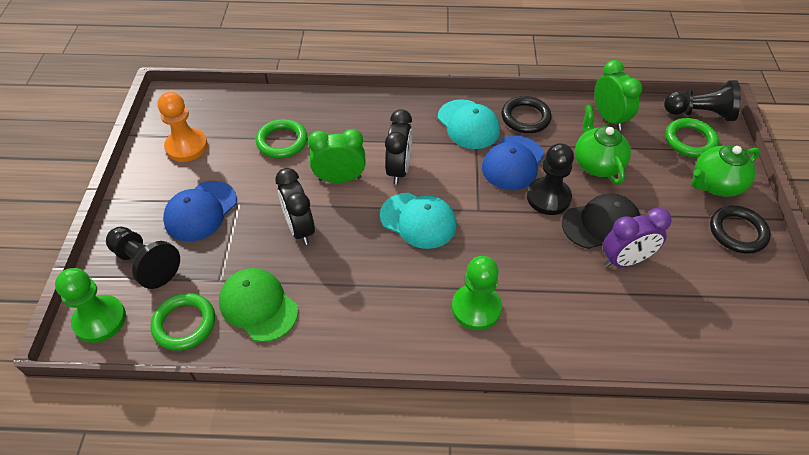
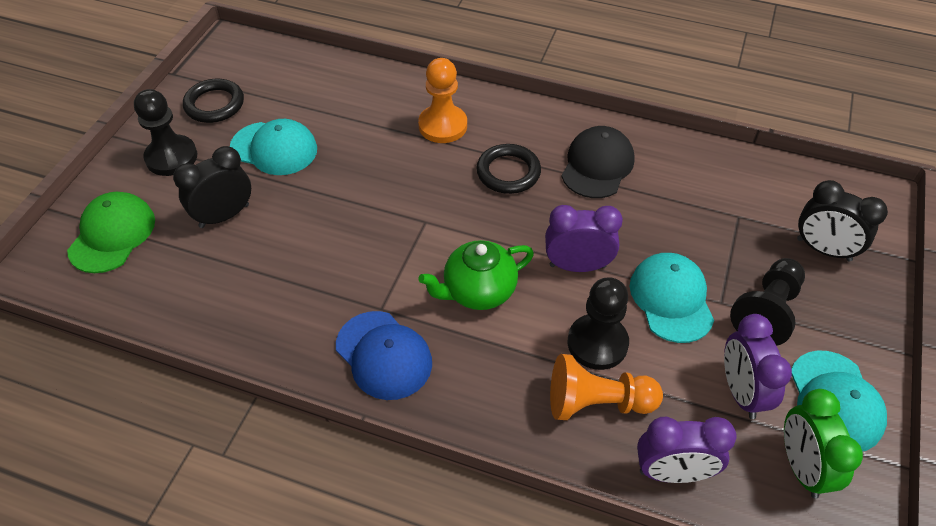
blue cap: [163,181,237,242] [482,136,544,190] = 2 -> [336,311,432,400] = 1
green clock: [308,129,366,183] [594,60,642,130] = 2 -> [784,389,863,499] = 1
green pawn: [55,268,126,343] [452,256,502,330] = 2 -> none = 0
green ring: [150,293,215,351] [256,119,307,158] [665,118,719,157] = 3 -> none = 0
green teapot: [575,105,631,184] [692,145,760,197] = 2 -> [418,240,534,310] = 1
orange pawn: [157,92,208,162] = 1 -> [418,58,467,143] [550,354,663,420] = 2
purple clock: [603,208,672,267] = 1 -> [545,205,623,272] [637,416,737,483] [724,314,792,419] = 3
turquoise cap: [380,193,457,249] [438,99,500,149] = 2 -> [230,119,317,175] [630,253,714,343] [792,350,887,452] = 3

